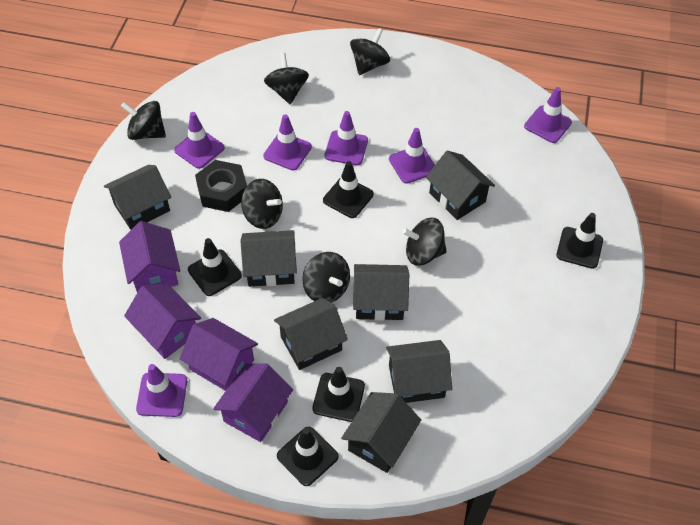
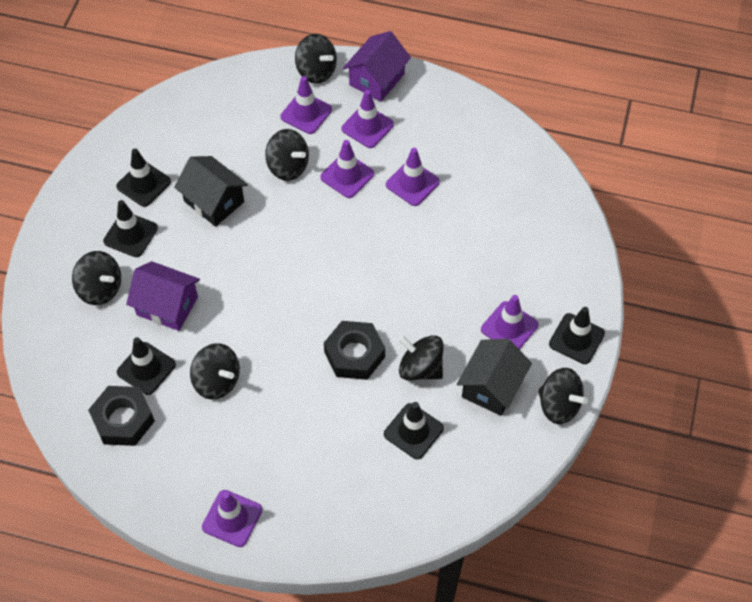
black house: [104,165,171,230] [240,230,297,287] [274,298,348,370] [341,392,421,473] [353,264,409,321] [386,340,452,403] [426,151,495,220] = 7 -> [174,156,248,227] [457,338,532,416] = 2
black nut: [195,160,247,212] = 1 -> [88,386,155,446] [324,321,385,380] = 2
purple house: [119,221,180,292] [124,284,201,359] [180,318,258,391] [213,364,293,442] = 4 -> [126,261,200,331] [343,31,411,102] = 2

